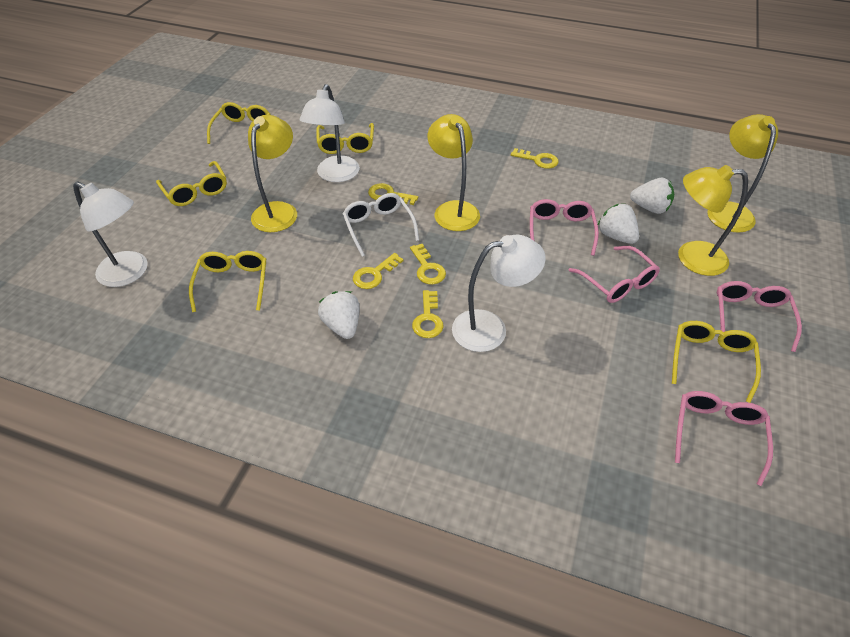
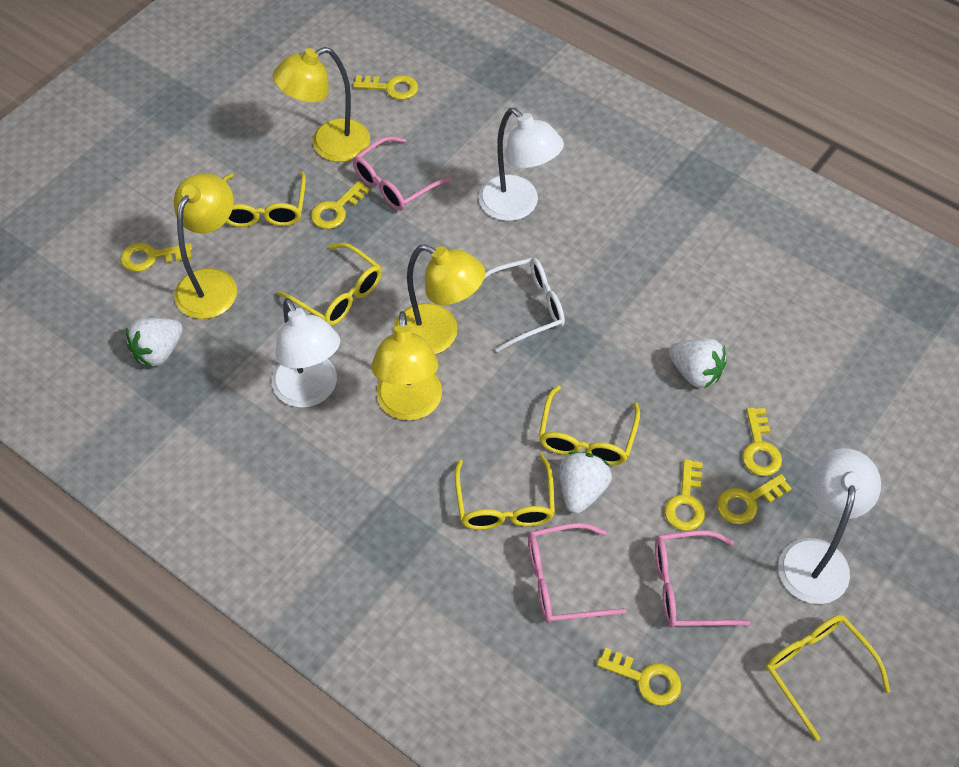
pink glasses: [530,199,599,256] [568,246,660,303] [675,391,773,486] [717,281,802,352] = 4 -> [353,136,453,211] [528,523,627,623] [655,530,750,628] = 3
yellow key: [353,253,403,289] [368,183,418,205] [410,244,446,284] [412,290,444,338] [511,148,559,169] = 5 -> [120,243,192,272] [311,181,370,229] [353,75,418,100] [597,647,681,706] [664,459,705,531] [717,474,792,524] [742,407,782,476] = 7

